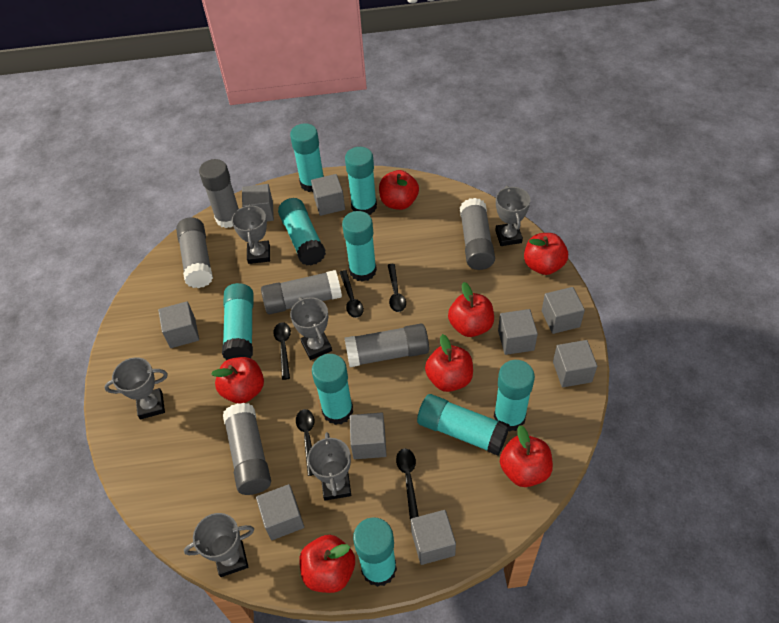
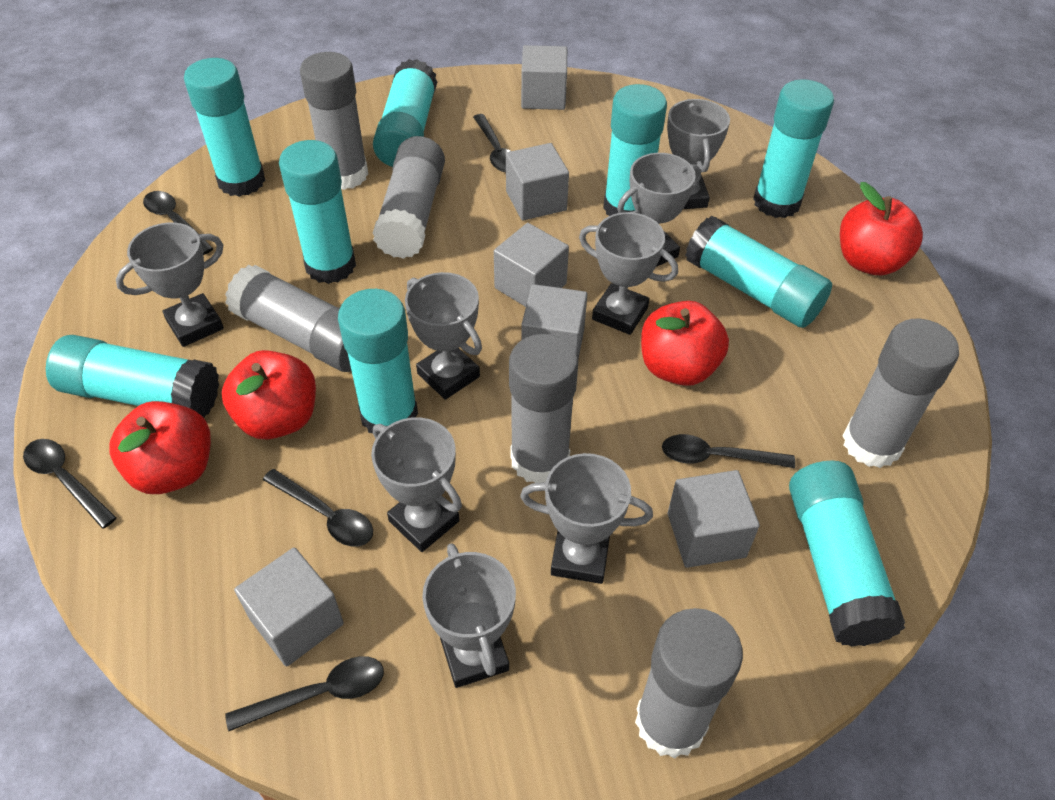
black spoon: [273,322,291,380] [296,409,314,476] [339,270,364,318] [388,264,406,312] [396,449,419,521] = 5 -> [23,439,117,529] [143,191,214,255] [225,656,384,731] [263,469,373,546] [473,114,511,172] [662,434,795,468] = 6
grey cube: [158,301,199,348] [242,184,274,221] [256,484,304,540] [311,174,345,216] [350,413,387,459] [411,510,456,565] [498,309,538,355] [542,287,585,334] [553,340,597,387] = 9 -> [234,547,344,667] [494,223,569,307] [506,143,569,221] [521,45,567,110] [521,284,587,359] [668,470,760,568] = 6
grey trophy: [104,357,168,419] [184,513,254,577] [232,204,270,264] [290,297,332,360] [308,432,351,500] [495,186,531,246] = 6 -> [116,222,224,347] [371,417,462,552] [405,272,482,400] [422,543,516,688] [520,453,653,584] [579,212,678,335] [617,153,701,267] [667,99,730,209] = 8
red apple: [211,357,264,404] [299,535,355,593] [379,170,419,210] [425,334,473,392] [448,282,494,337] [500,425,553,487] [524,233,568,275] = 7 -> [109,401,211,494] [222,350,316,440] [641,301,729,386] [840,182,923,275] = 4

